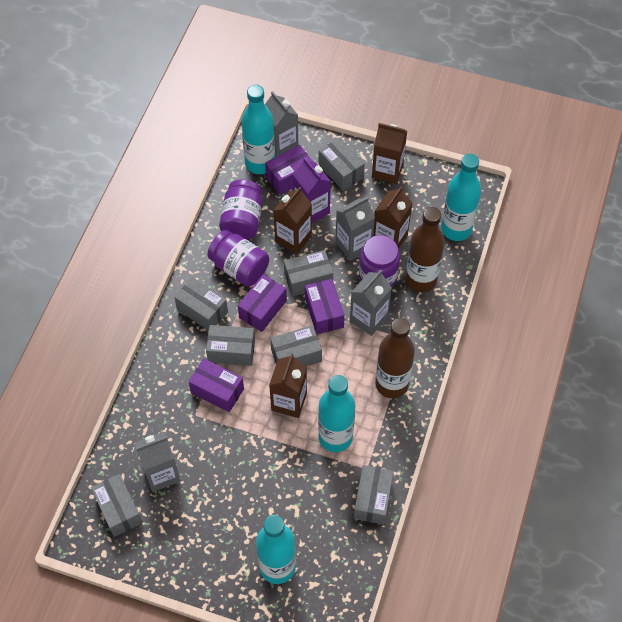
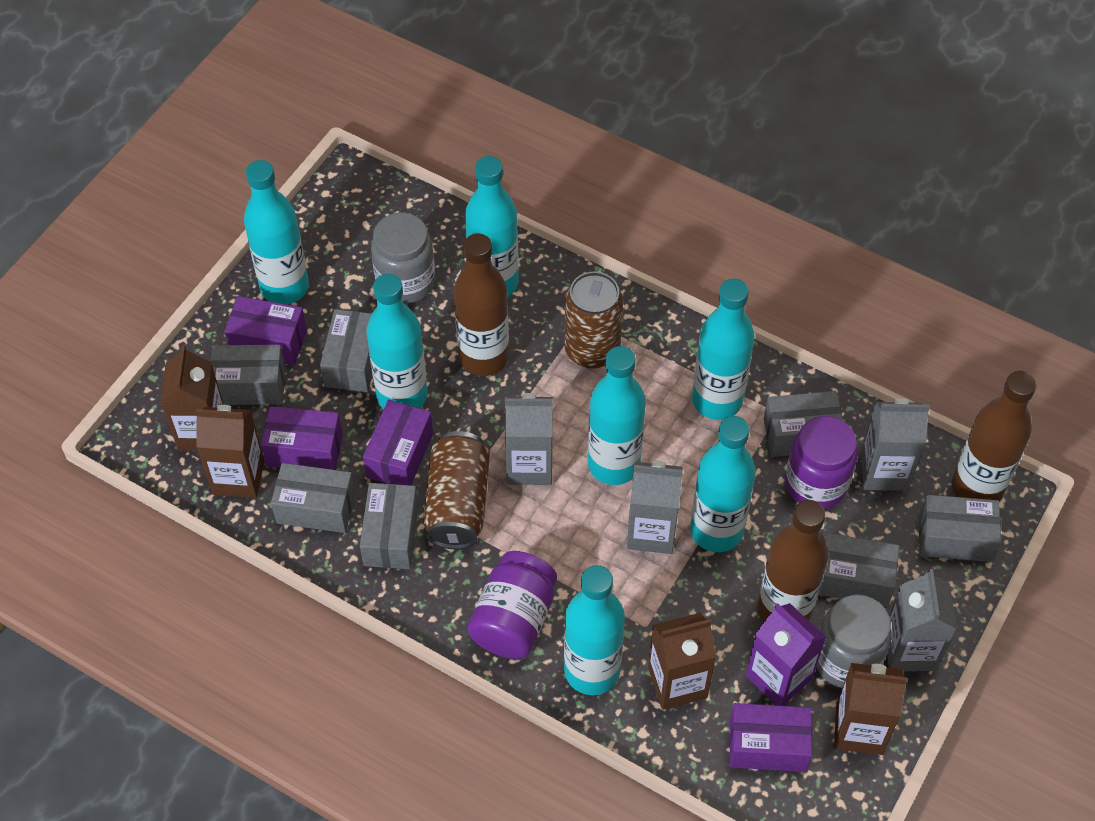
brown bottle: [375,318,415,398] [405,207,445,292] = 2 -> [454,233,509,376] [757,500,829,622] [952,371,1037,502] = 3
brown can: none = 0 -> [423,431,490,549] [564,272,623,369] = 2
grey jar: none = 0 -> [371,213,435,304] [817,594,892,688] = 2
purple jar: [207,230,269,286] [219,179,262,240] [359,235,400,287] = 3 -> [468,551,557,659] [785,416,858,509] = 2
turquoise bottle: [241,85,275,174] [256,515,296,584] [318,375,355,452] [441,154,481,241] = 4 -> [244,160,309,304] [367,274,427,409] [465,156,519,297] [564,565,625,695] [588,346,646,485] [690,416,756,552] [692,279,755,420] = 7

